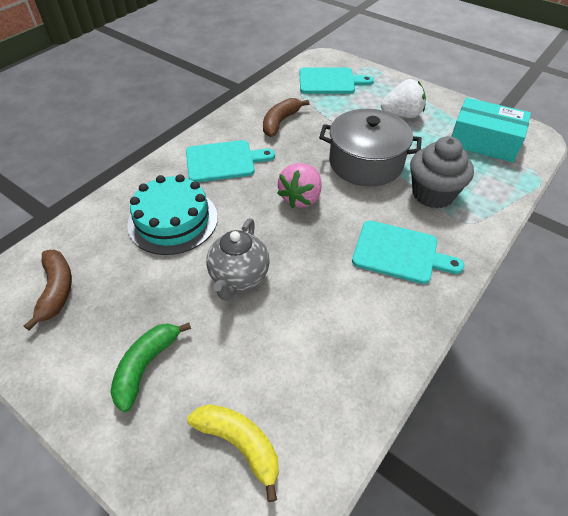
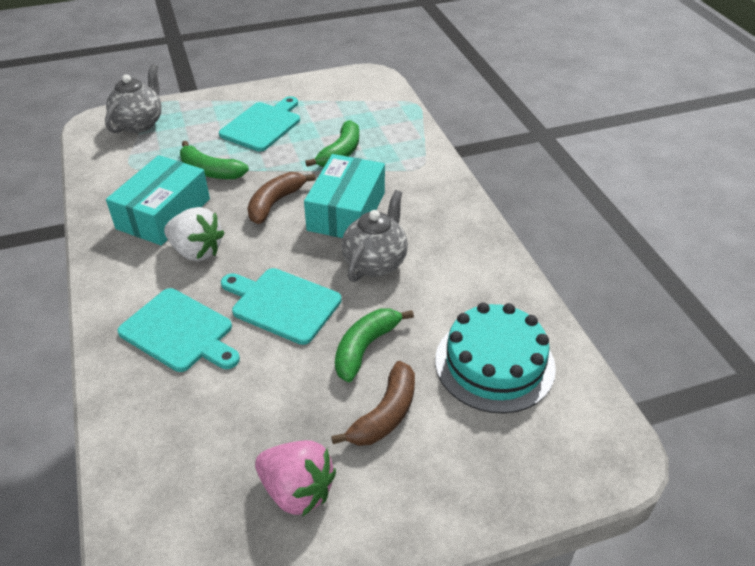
green banana: [110,323,191,412] = 1 -> [180,141,249,179] [305,120,359,167] [335,308,414,382] = 3
grey cupcake: [410,136,474,209] = 1 -> none = 0
grey pot: [319,109,422,186] = 1 -> none = 0
grey teapot: [206,218,270,300] = 1 -> [105,64,162,133] [342,190,408,282] = 2
turquoise box: [451,97,531,163] = 1 -> [106,155,210,246] [304,154,385,238] = 2
yellow banana: [187,404,279,502] = 1 -> none = 0

